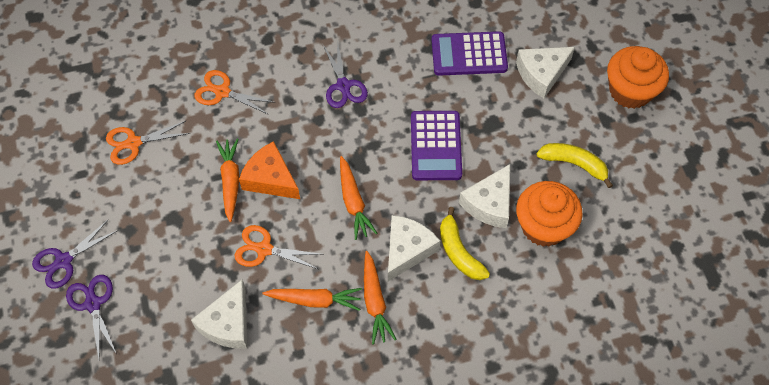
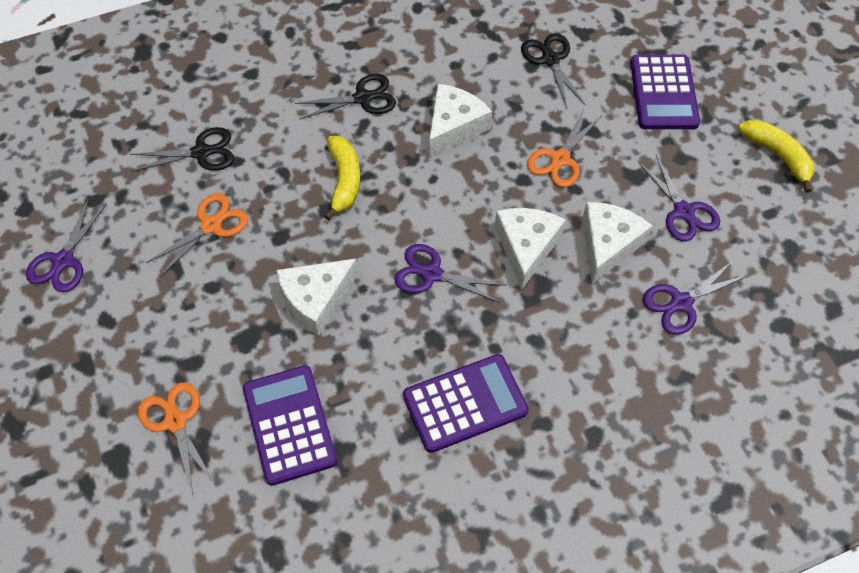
black scissors: none = 0 -> [130,127,234,172] [295,74,396,120] [521,33,585,107] = 3
orange carrot: [216,138,239,222] [262,288,362,311] [340,156,377,240] [364,251,397,345] = 4 -> none = 0
orange cheese: [239,141,300,199] = 1 -> none = 0
orange cupcake: [516,181,583,247] [607,46,669,109] = 2 -> none = 0
purple calculator: [411,111,462,180] [431,31,508,76] = 2 -> [243,365,337,486] [403,354,529,453] [630,55,700,129] = 3
purple scissors: [32,219,118,288] [66,275,117,358] [323,40,368,108] = 3 -> [26,199,107,292] [394,244,507,303] [638,155,720,242] [643,260,748,335] = 4

